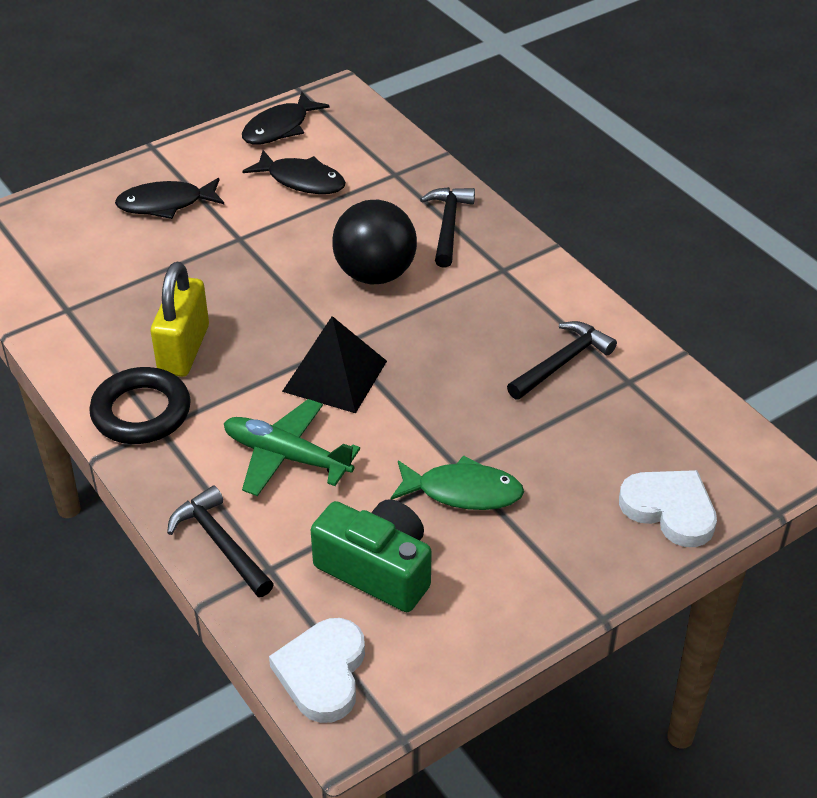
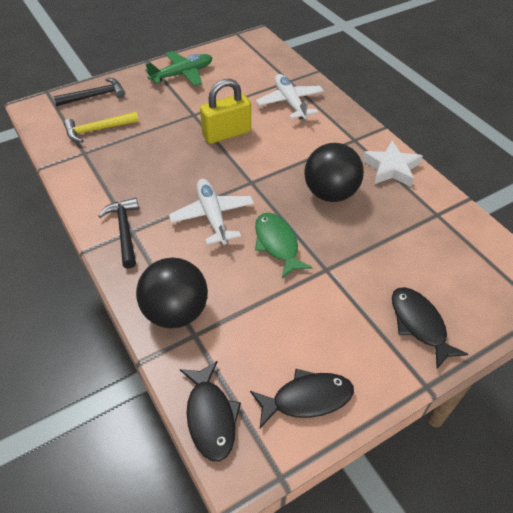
black ball: [332,200,417,284] = 1 -> [136,258,208,329] [304,143,364,202] = 2
black hammer: [167,486,274,597] [420,187,475,268] [507,321,617,400] = 3 -> [53,78,125,106] [98,198,139,269] = 2
black pyramid: [282,316,387,413] = 1 -> none = 0
black ring: [90,367,191,444] = 1 -> none = 0
green camera: [311,499,432,612] = 1 -> none = 0
white heart: [269,618,365,723] [619,470,717,547] = 2 -> none = 0
white plane: none = 0 -> [169,179,254,245] [256,74,324,119] = 2
white star: none = 0 -> [362,140,423,187] = 1
yellow hammer: none = 0 -> [64,112,139,143] = 1

